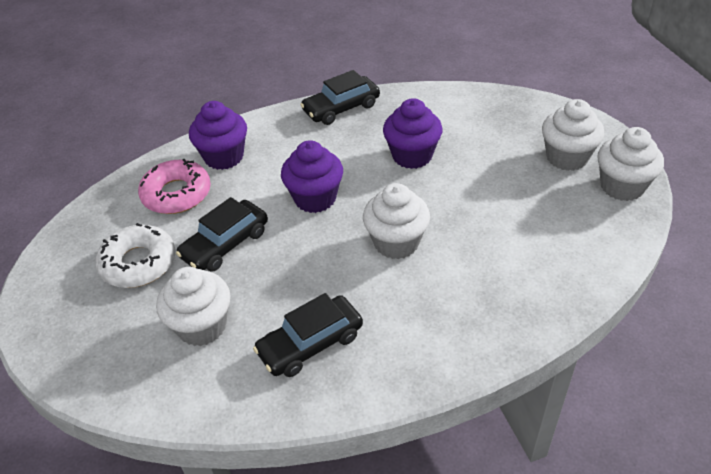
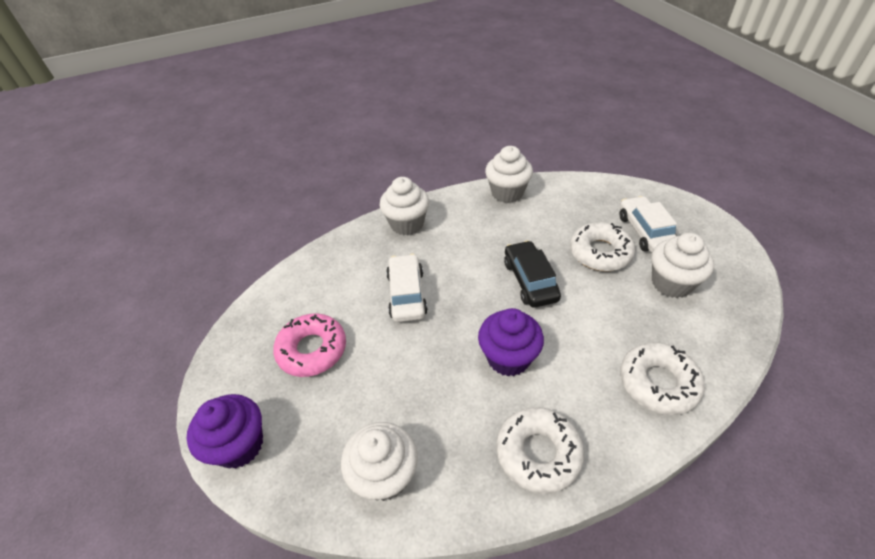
black car: [176,197,268,272] [253,293,363,377] [300,70,380,125] = 3 -> [504,241,561,308] = 1
purple cupcake: [189,101,247,170] [281,140,343,213] [383,98,443,169] = 3 -> [186,394,263,469] [478,308,544,376] = 2
white car: none = 0 -> [386,254,428,322] [620,196,677,253] = 2
white donut: [95,223,176,288] = 1 -> [496,407,584,494] [570,222,635,271] [620,342,705,415] = 3

